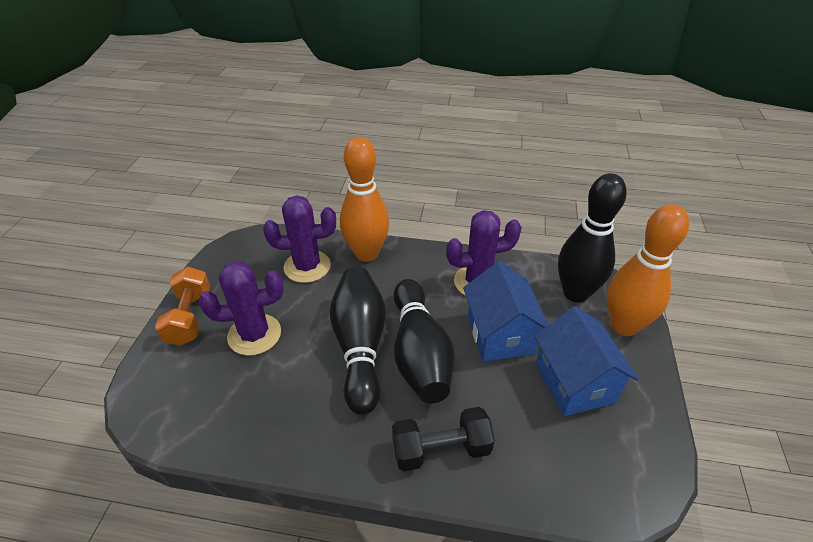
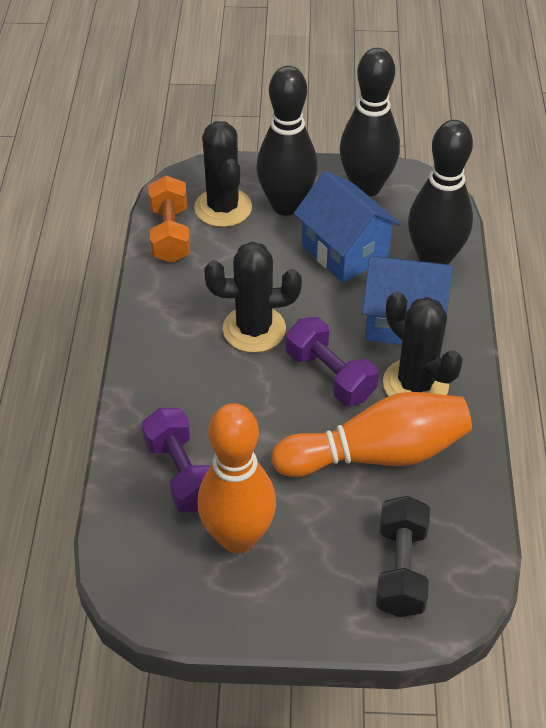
black cactus: none = 0 -> [194,121,252,227] [204,242,302,353] [383,291,463,396] = 3
purple cactus: [199,261,284,356] [263,195,336,283] [446,210,522,296] = 3 -> none = 0
purple dumbbell: none = 0 -> [141,408,210,513] [286,317,379,406] = 2

